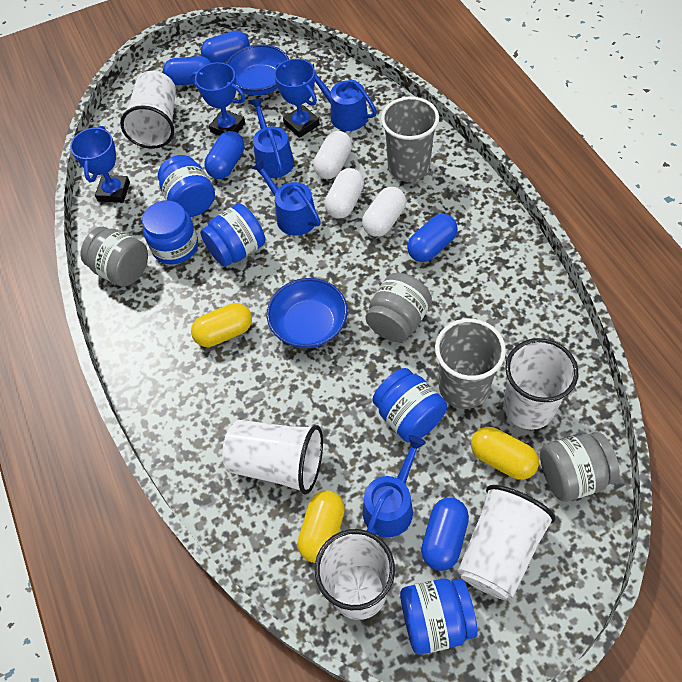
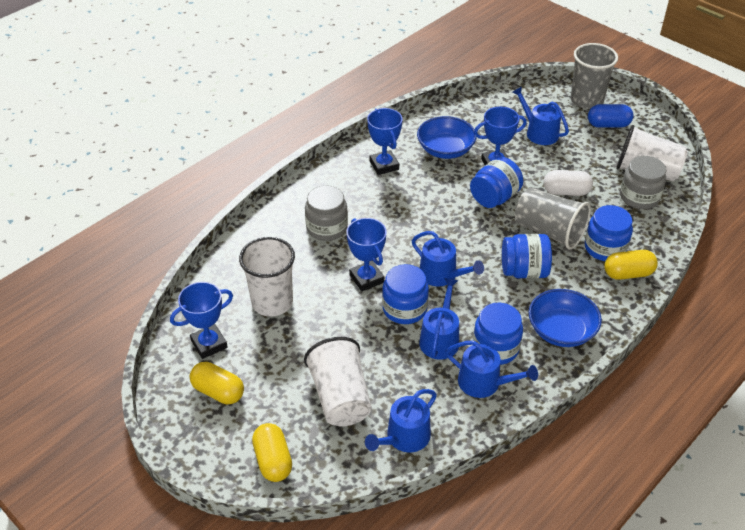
blue capsule: [163,56,211,85] [201,30,250,63] [204,131,244,179] [407,214,458,262] [421,498,469,571] = 5 -> [588,104,634,128] = 1
blue trophy: [70,126,130,203] [191,62,245,136] [274,59,320,138] = 3 -> [170,282,233,359] [346,218,387,292] [367,108,403,175] [474,107,527,165] = 4
blue watering can: [249,98,294,178] [252,160,321,236] [313,64,377,131] [363,435,426,537] = 4 -> [365,389,437,453] [412,231,484,286] [419,278,459,360] [445,341,538,398] [512,86,569,145] = 5
grey jar: [81,227,148,287] [366,273,432,342] [540,432,620,502] = 3 -> [305,185,348,241] [620,156,666,209] = 2
white capsule: [313,131,352,179] [325,168,364,219] [362,187,406,237] = 3 -> [544,170,593,196] = 1
white cup: [120,71,176,149] [222,420,323,494] [315,529,395,620] [458,485,556,600] [503,338,578,430] = 5 -> [239,237,295,317] [304,337,372,426] [616,125,688,182] = 3

